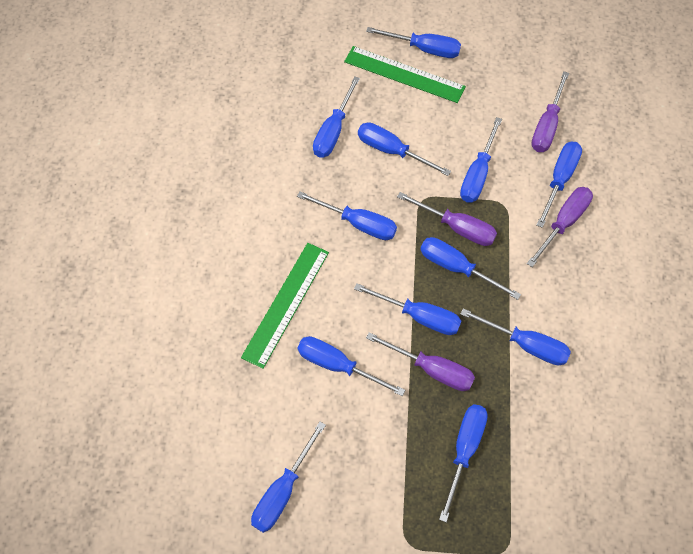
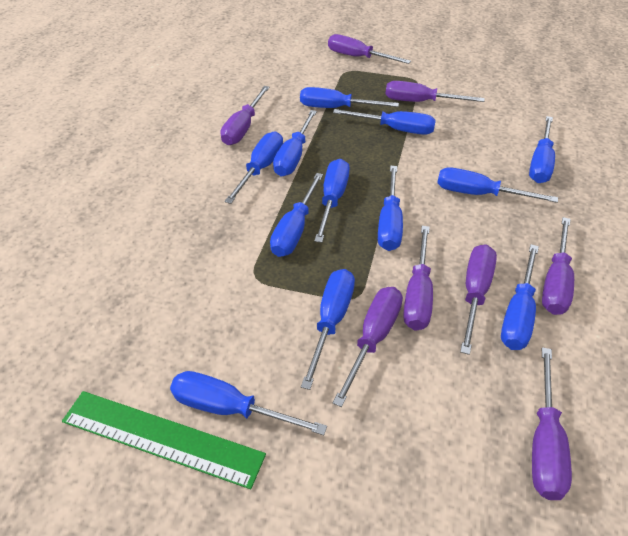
green ruler: [241,243,329,369] [344,46,466,103] = 2 -> [62,391,266,489] = 1
purple screwdriver: [366,332,475,391] [397,192,497,246] [527,187,593,267] [531,71,569,152] = 4 -> [220,86,270,145] [328,34,411,64] [333,287,403,407] [385,81,484,102] [403,226,433,331] [460,244,497,355] [532,347,572,500] [542,217,574,315] = 8

